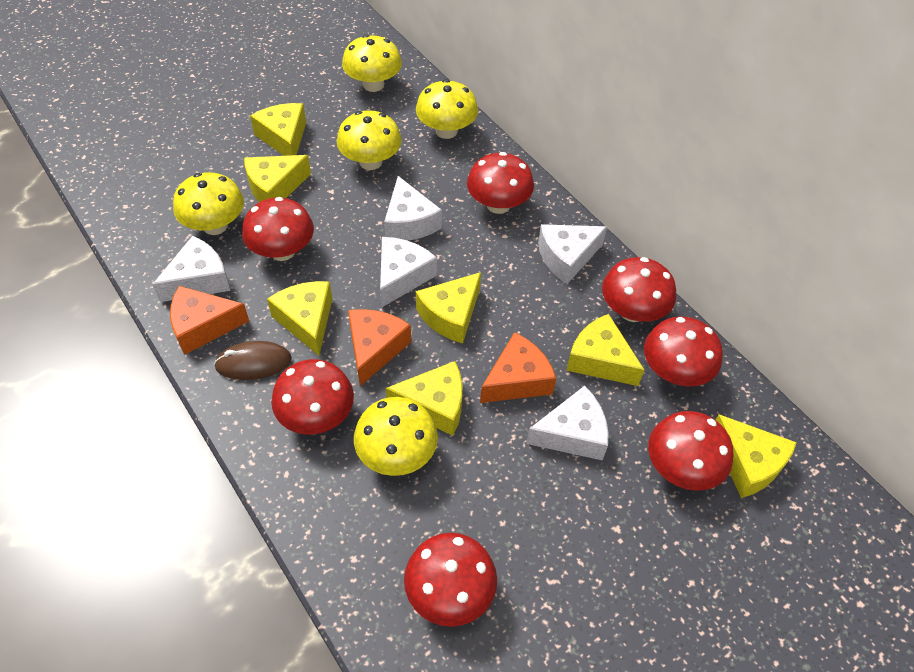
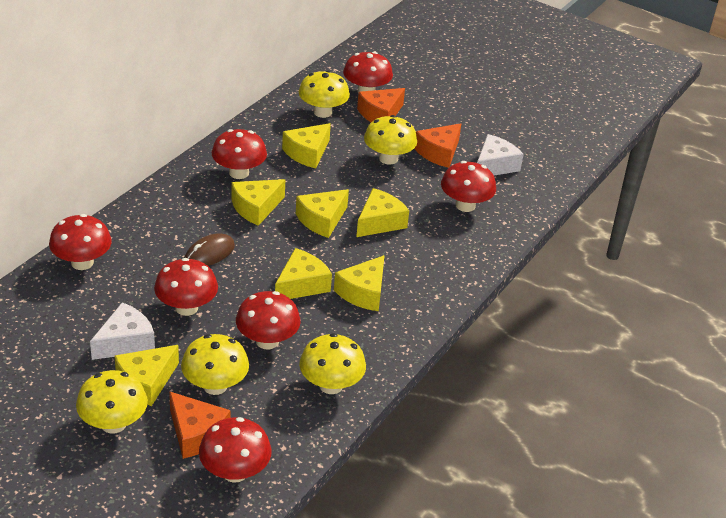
white cheese: [152,236,230,302] [380,237,437,307] [384,176,442,241] [526,386,609,461] [538,224,607,284] = 5 -> [90,302,155,360] [477,134,524,176] = 2

